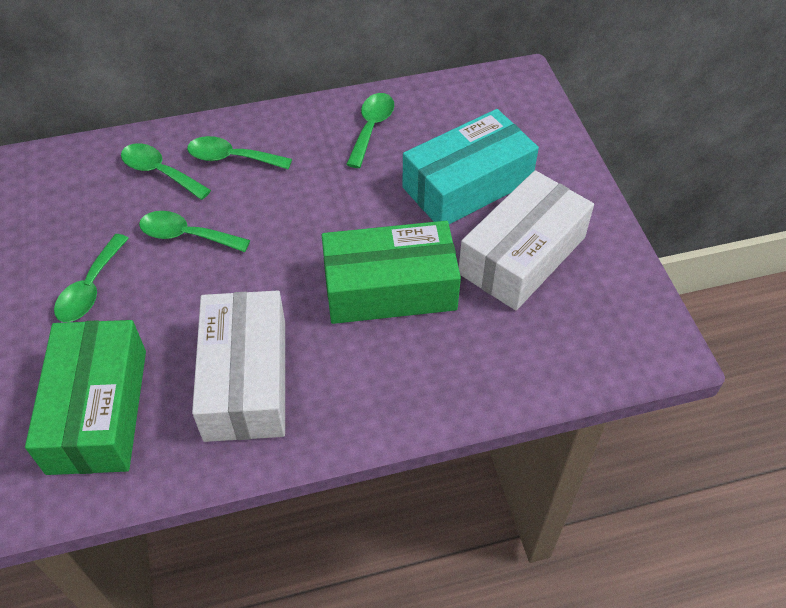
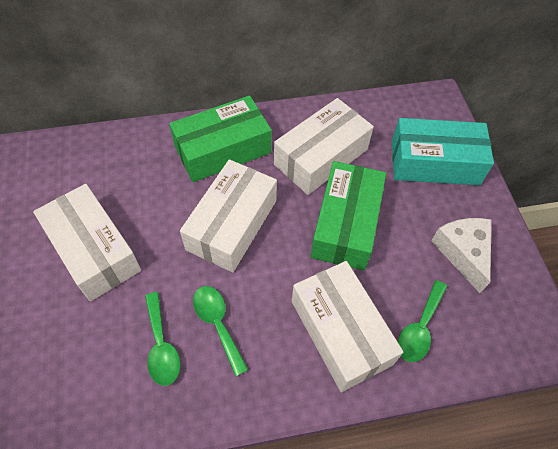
green spoon: [54,234,129,322] [121,143,211,200] [139,211,250,252] [187,136,292,170] [346,93,394,168] = 5 -> [145,292,180,386] [193,286,248,377] [398,280,447,362] = 3
white box: [192,290,285,442] [459,170,594,310] = 2 -> [33,184,141,301] [180,160,277,272] [274,98,374,195] [292,261,403,392] = 4
white cheese: none = 0 -> [431,218,491,293] = 1

